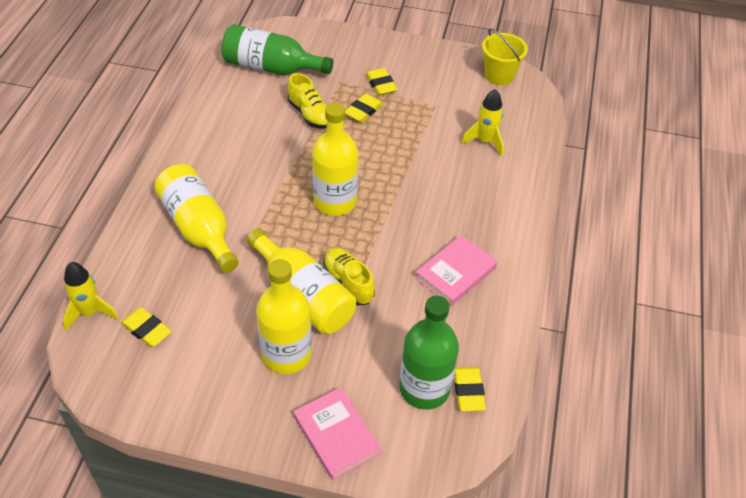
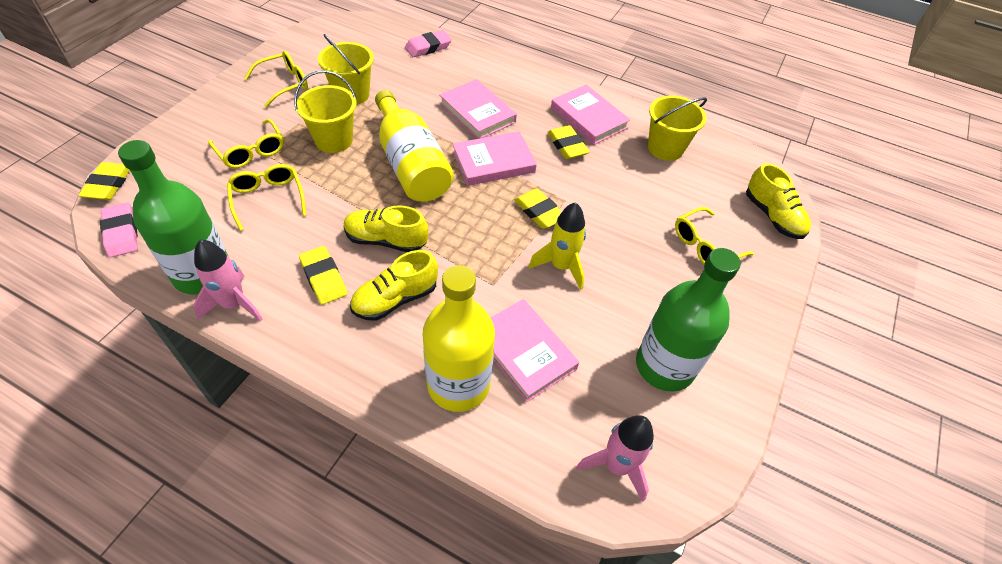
pink book: [294,387,381,480] [415,235,497,306] = 2 -> [439,79,517,139] [453,131,537,186] [491,299,579,402] [551,85,630,145] = 4
pink eraser: none = 0 -> [100,202,138,258] [405,30,452,57] = 2
pink rocket: none = 0 -> [193,240,263,322] [576,415,654,502] = 2
yellow bottle: [154,164,239,272] [247,229,356,334] [256,259,312,374] [312,103,358,216] = 4 -> [375,90,454,202] [422,265,495,412] = 2
yellow bucket: [482,28,528,85] = 1 -> [294,70,357,153] [318,34,374,105] [648,95,707,161] = 3
yellow glasses: none = 0 -> [208,119,284,168] [227,164,306,231] [245,51,308,108] [675,207,754,264] = 4
yellow rocket: [63,262,118,331] [461,89,504,157] = 2 -> [529,202,586,290] = 1
yellow shoe: [288,73,327,129] [323,248,375,305] = 2 -> [344,205,428,252] [350,250,438,321] [746,163,811,239] = 3

